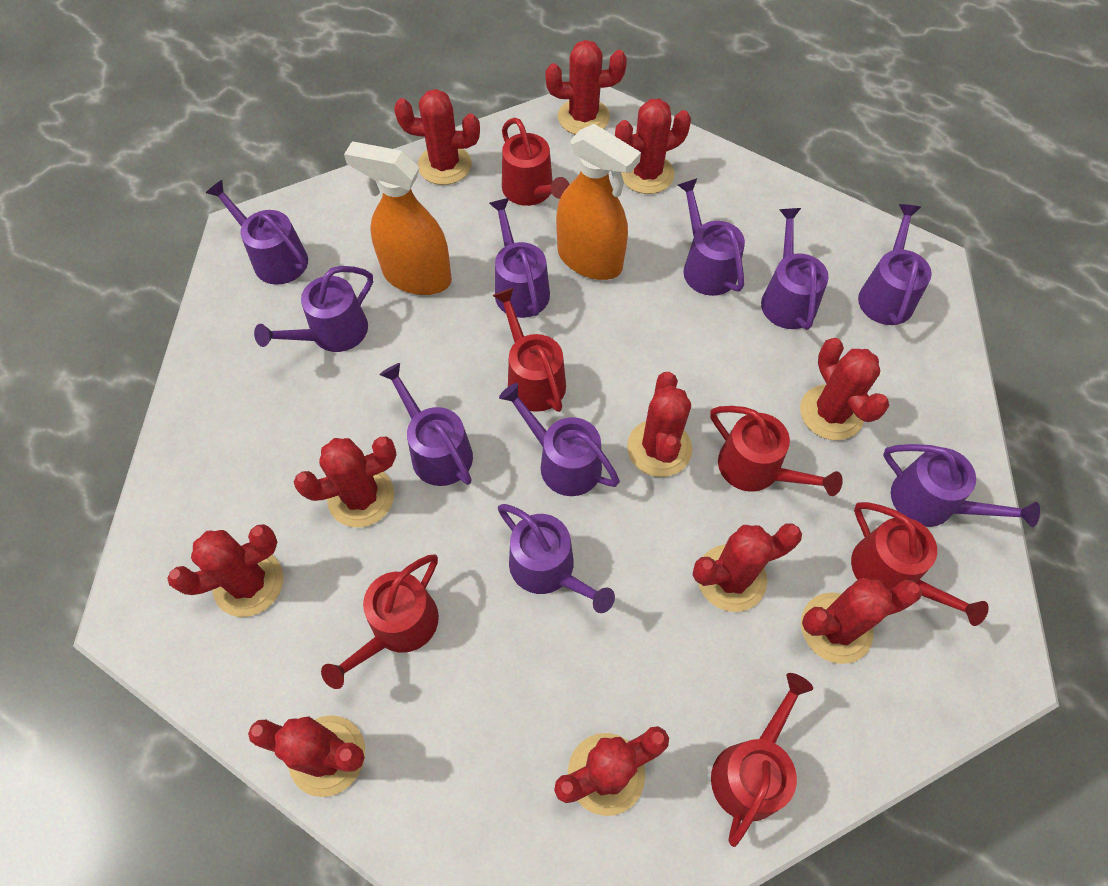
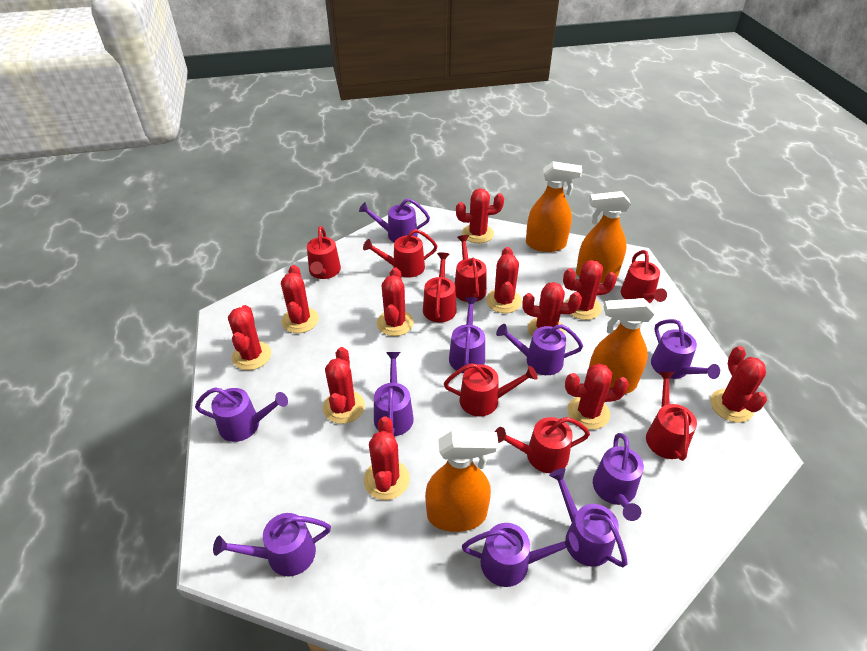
orange spray bottle: [344,141,452,295] [556,124,641,280] = 2 -> [425,431,499,532] [526,161,582,252] [576,191,631,283] [589,298,655,394] = 4
red watering can: [321,554,439,689] [493,288,566,412] [502,117,570,206] [710,406,843,496] [711,673,813,847] [851,502,989,626] = 6 -> [307,226,341,279] [363,229,437,278] [423,252,457,322] [444,363,537,417] [455,235,487,302] [495,417,590,473] [621,250,667,303] [646,372,697,461] = 8

